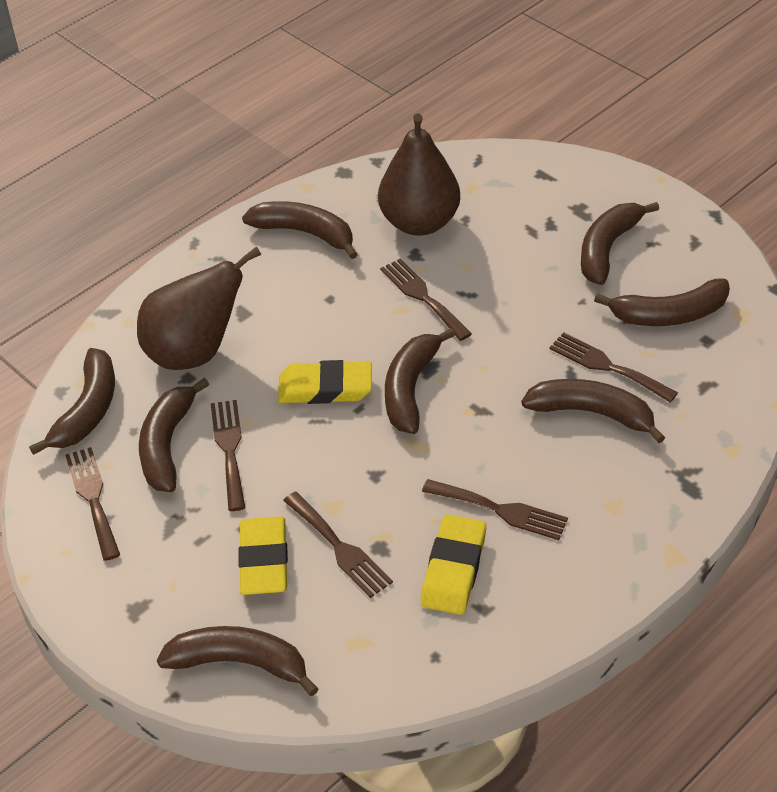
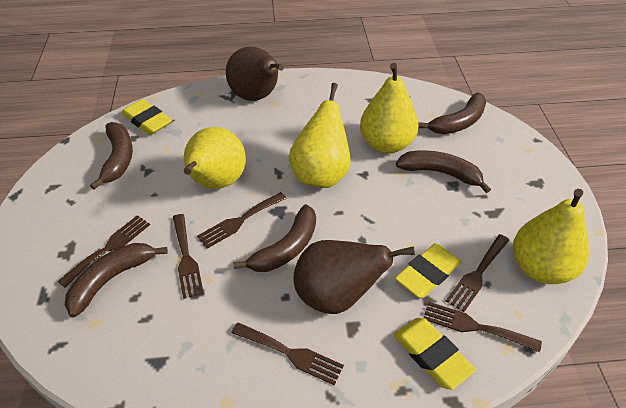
brown banana: [29,348,115,455] [139,378,209,492] [157,626,318,696] [242,201,358,259] [385,328,455,434] [521,379,665,443] [581,202,659,285] [594,278,730,326] = 8 -> [65,243,168,317] [90,122,133,190] [233,204,316,272] [396,150,491,193] [418,93,487,134] = 5
yellow pear: none = 0 -> [184,127,246,189] [289,83,351,188] [360,63,418,153] [513,189,589,284] = 4

